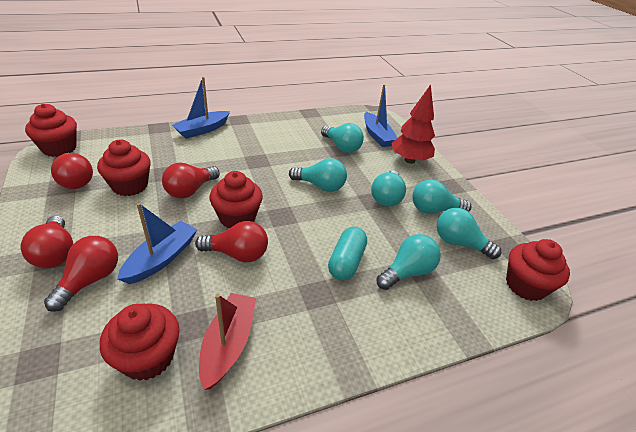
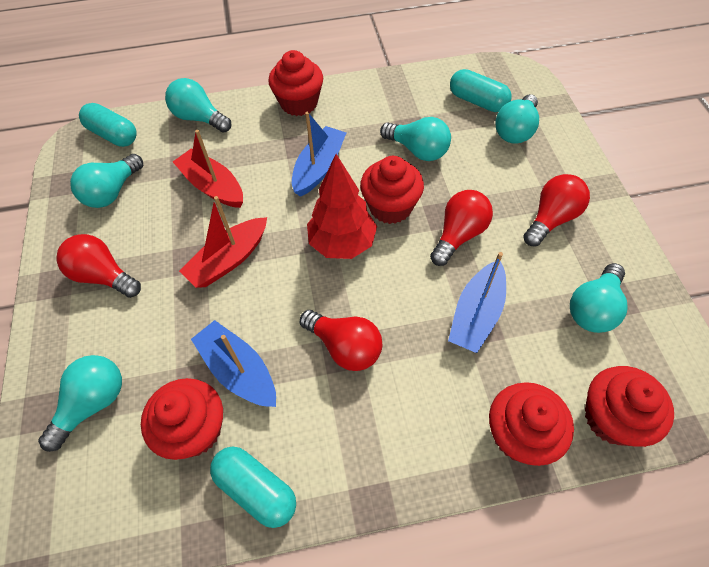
red boat: [199,293,256,390] = 1 -> [173,130,243,208] [179,196,267,288] = 2
red light bulb: [21,215,73,268] [44,236,118,312] [51,153,93,189] [162,163,220,199] [195,221,268,262] = 5 -> [56,234,141,298] [300,310,382,371] [430,190,493,266] [523,174,590,246] = 4
turquoise capsule: [328,227,367,280] = 1 -> [79,103,137,147] [210,446,296,528] [450,69,511,112] = 3

